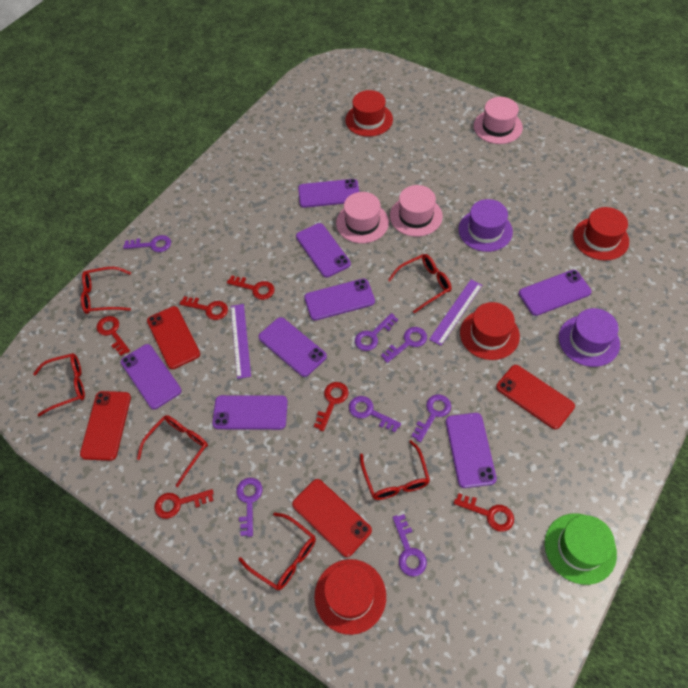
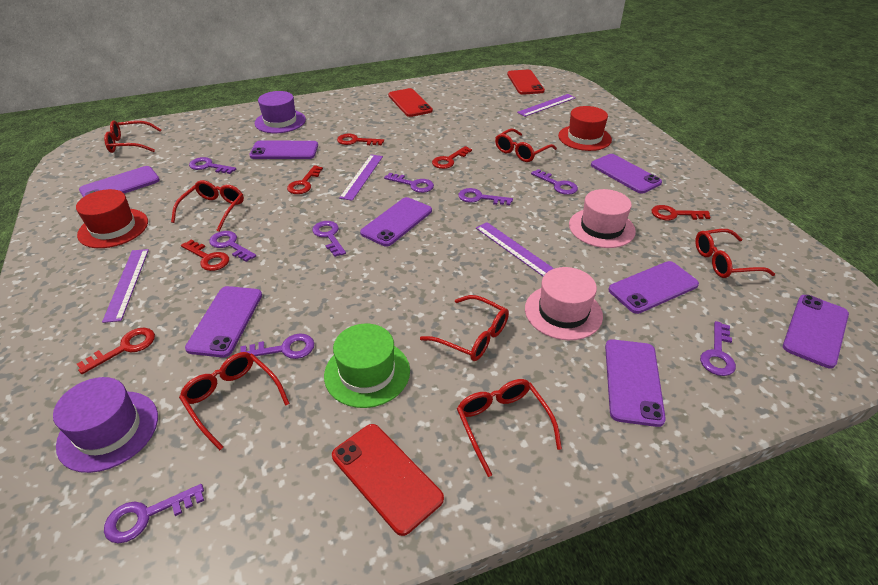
pink hat: [336,192,389,243] [390,185,443,237] [474,97,523,144] = 3 -> [525,267,603,340] [569,189,636,248] = 2
purple key: [123,235,171,252] [236,478,262,537] [349,396,401,432] [355,313,398,351] [381,327,427,363] [393,514,427,577] [411,395,451,442] = 7 -> [104,484,204,543] [189,157,236,174] [209,231,256,262] [239,334,314,359] [312,221,346,257] [384,173,434,193] [458,188,513,206] [531,169,578,195] [700,321,736,376] = 9
purple ruler: [231,304,251,379] [429,280,482,346] = 2 -> [102,249,149,323] [339,154,383,201] [476,222,554,277] [517,94,576,117] = 4
red glasses: [33,353,85,416] [81,267,131,314] [137,415,208,487] [239,512,316,590] [360,440,430,500] [388,254,452,313] = 6 -> [104,120,162,153] [171,180,244,232] [179,352,290,450] [420,295,509,361] [457,379,562,477] [495,129,557,162] [695,229,775,278] = 7
red hat: [314,559,386,635] [345,90,393,137] [460,302,520,360] [573,207,629,260] = 4 -> [76,189,148,248] [558,106,612,151] = 2
red phone: [80,391,131,461] [147,306,200,369] [292,479,372,557] [496,365,575,429] = 4 -> [332,424,444,536] [388,88,433,117] [507,70,545,95] = 3

